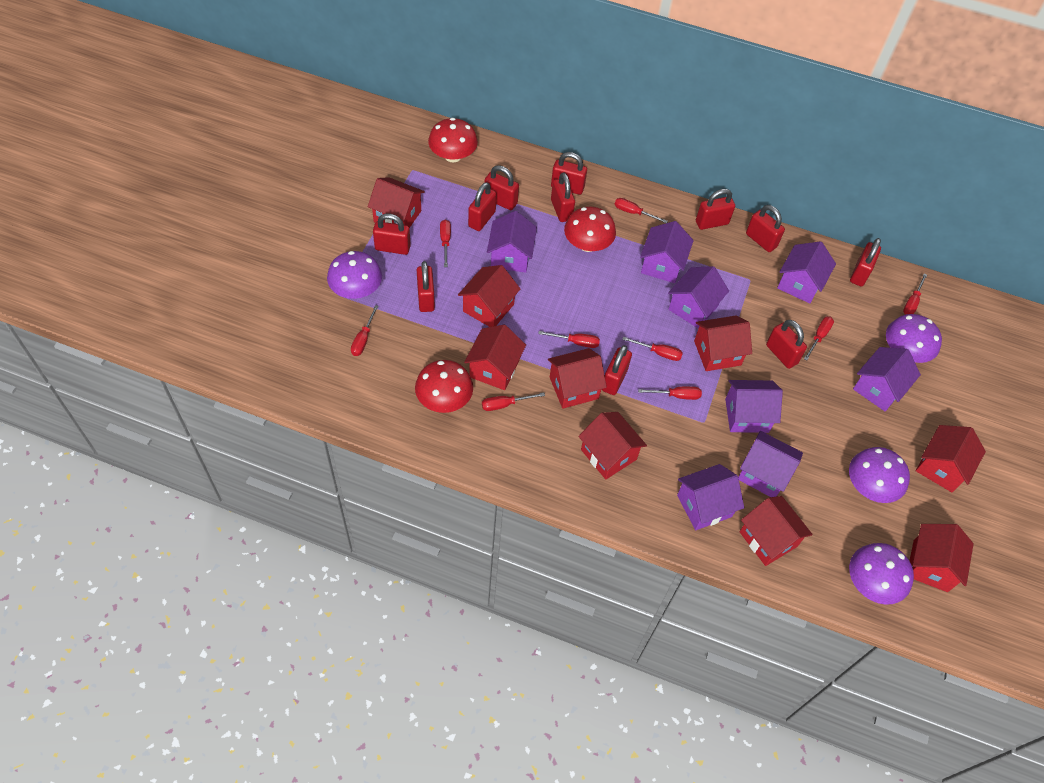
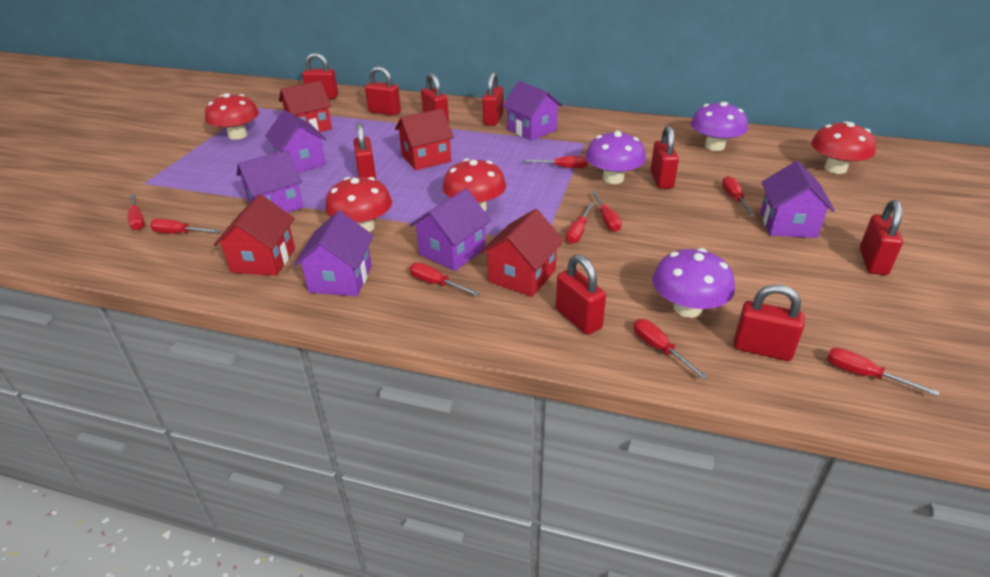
purple house: [487,211,537,273] [640,221,694,283] [668,266,729,329] [677,464,744,530] [725,380,783,433] [738,431,803,497] [777,241,836,304] [853,347,921,411] = 8 -> [236,150,304,213] [265,110,327,173] [294,211,374,296] [410,188,491,271] [502,81,563,141] [760,161,835,238] = 6
purple mushroom: [327,251,382,299] [849,447,910,503] [849,543,914,605] [886,314,942,363] = 4 -> [585,131,646,184] [652,248,735,318] [691,102,748,151] = 3
red house: [368,177,425,228] [458,265,520,327] [464,325,526,390] [548,348,607,409] [578,412,647,480] [694,315,752,371] [740,496,813,566] [909,524,974,592] [916,425,986,492] = 9 -> [214,194,295,276] [279,81,332,132] [395,108,454,170] [480,209,564,297] = 4
red mushroom: [415,360,473,413] [428,118,478,162] [564,207,616,252] = 3 -> [205,93,259,140] [325,177,392,232] [443,159,506,211] [811,121,876,174] = 4
red padlock: [373,214,411,255] [417,261,435,312] [468,182,497,231] [484,165,519,210] [551,152,587,195] [551,172,575,222] [602,345,632,395] [696,189,735,230] [746,205,785,252] [766,320,807,369] [850,238,881,286] = 11 -> [302,53,338,99] [354,122,376,180] [365,66,401,116] [421,73,449,123] [483,72,504,126] [556,254,606,335] [650,126,679,189] [734,285,805,361] [860,200,903,275] = 9

